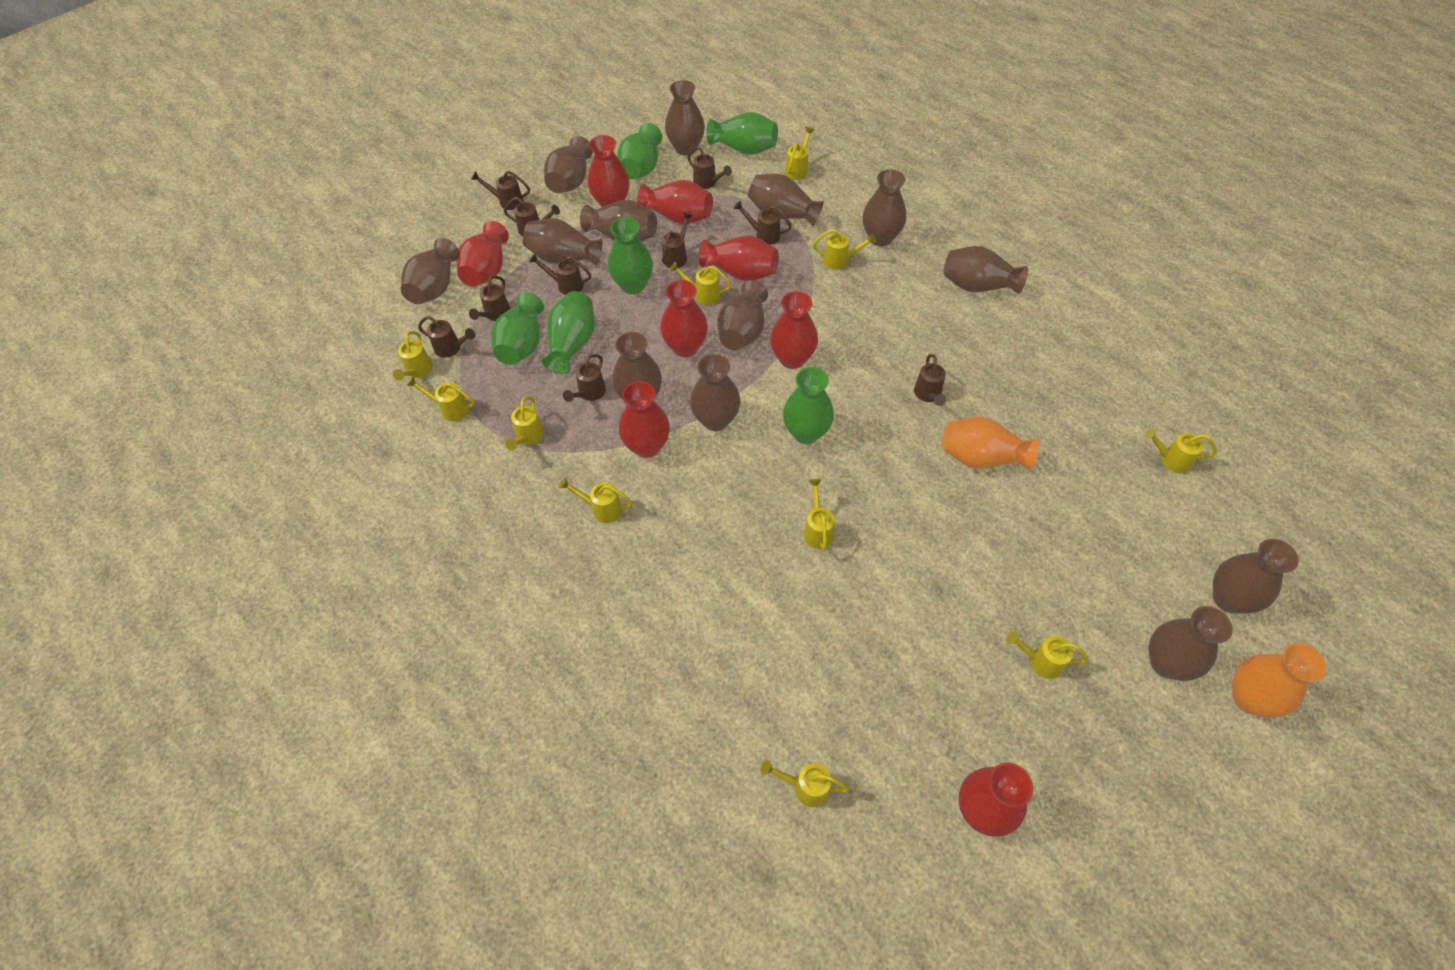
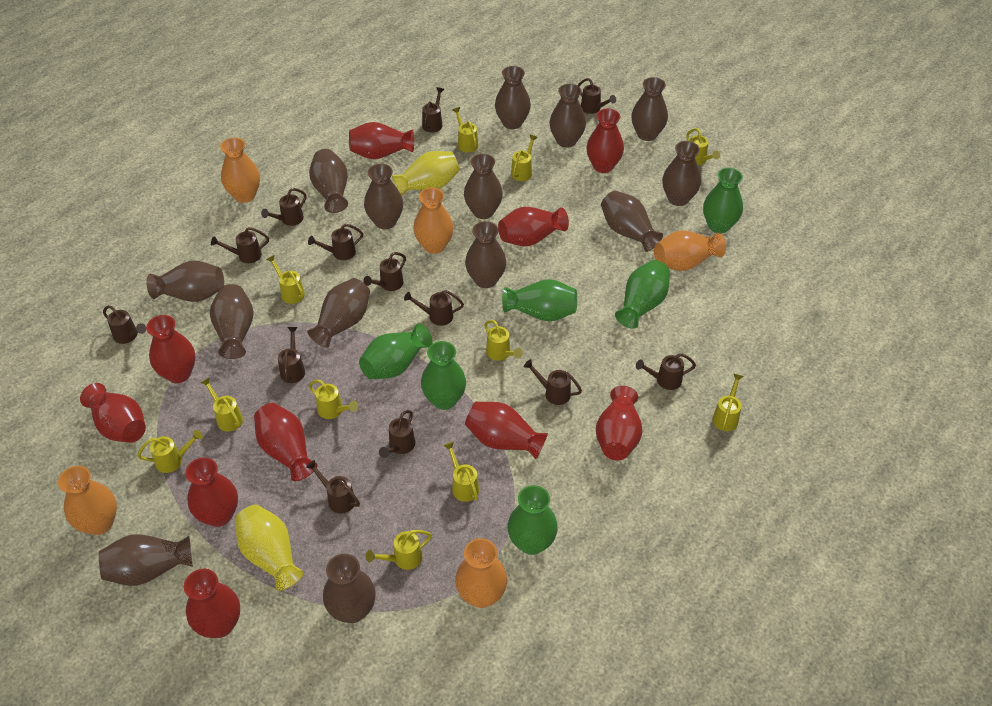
brown vase: [401,238,458,304] [523,218,603,266] [544,136,593,193] [580,200,657,241] [612,332,662,400] [665,80,705,156] [690,354,741,431] [717,280,768,350] [748,174,824,226] [863,169,906,246] [943,246,1028,294] [1149,606,1233,681] [1213,539,1299,613] = 13 -> [99,534,193,586] [147,260,224,302] [210,284,254,359] [307,278,370,348] [309,149,348,213] [323,554,376,623] [364,164,403,229] [464,154,503,219] [465,221,506,288] [495,66,531,129] [549,84,586,148] [601,191,663,252] [631,77,668,141] [662,141,701,206] = 14
brown watering can: [418,316,475,358] [469,275,510,321] [471,171,530,210] [504,197,560,236] [529,253,591,295] [563,354,606,402] [662,212,692,268] [687,147,732,189] [734,201,792,245] [914,354,946,406] = 10 -> [103,305,146,344] [211,227,269,263] [261,188,307,226] [278,327,305,383] [306,460,360,514] [308,224,363,260] [363,252,406,291] [379,410,416,458] [404,290,464,326] [422,87,444,133] [524,359,582,405] [578,78,616,114] [636,353,696,390] = 13
orange vase: [942,417,1039,470] [1232,643,1326,718] = 2 -> [58,466,117,535] [220,138,260,203] [413,188,454,254] [455,538,507,608] [654,230,726,271] = 5
red vase: [456,221,509,287] [588,135,630,207] [619,381,670,458] [637,180,713,224] [660,280,708,357] [699,236,779,281] [770,291,818,369] [959,763,1033,837] = 8 -> [80,383,146,443] [146,315,196,383] [184,569,240,638] [185,457,238,527] [254,403,317,481] [349,122,414,159] [465,402,548,459] [498,207,569,246] [586,109,624,173] [596,386,642,460] = 10
yellow vase: none = 0 -> [235,505,304,591] [392,151,460,196] = 2

